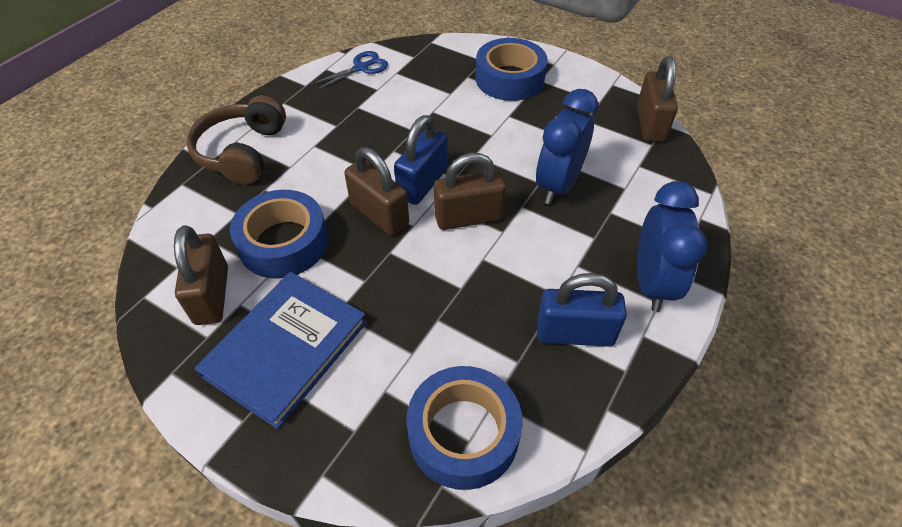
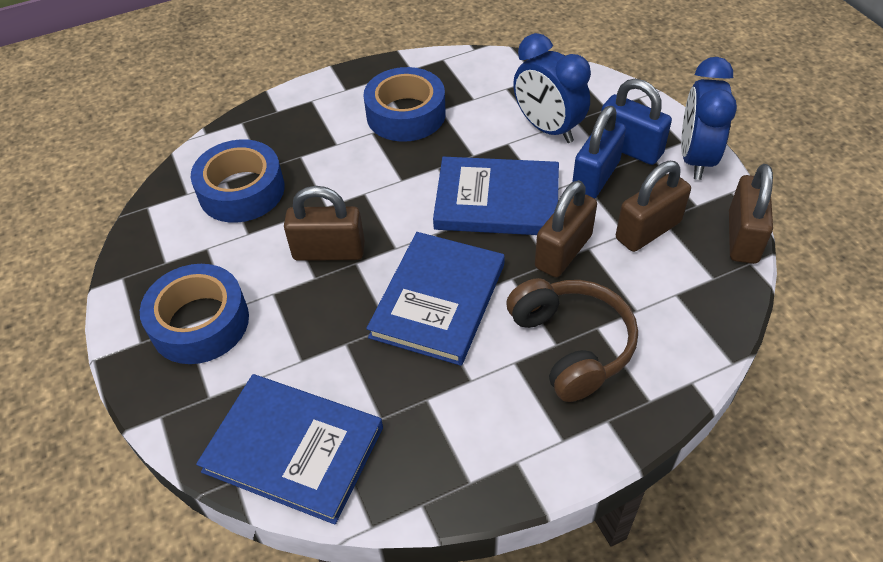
blue book: [195,272,367,429] = 1 -> [196,374,383,525] [366,232,505,366] [433,157,559,235] = 3
blue scissors: [310,51,388,90] = 1 -> none = 0

